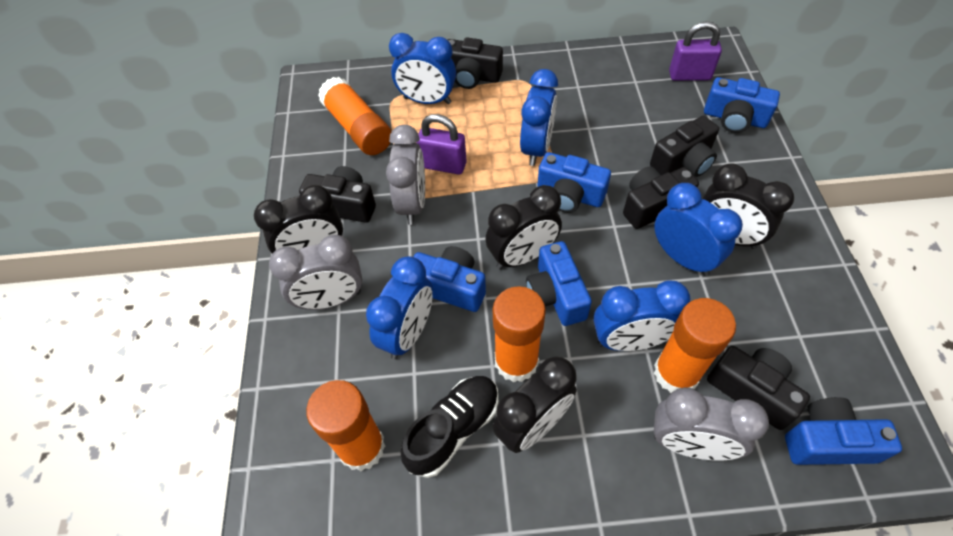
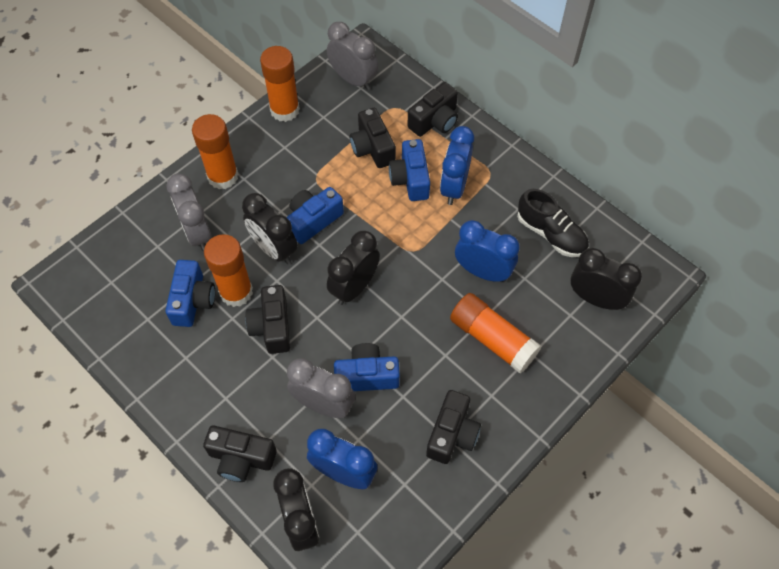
blue camera: [414,246,486,312] [526,241,592,326] [537,152,611,213] [704,77,780,133] [785,397,902,465] = 5 -> [165,260,215,327] [287,187,344,244] [334,343,400,391] [389,139,430,201] = 4
blue clock: [366,256,433,359] [389,33,456,104] [520,69,558,166] [594,280,690,351] [654,183,743,276] = 5 -> [307,429,377,489] [440,126,474,205] [455,220,520,282] = 3
purple padlock: [416,114,467,175] [669,21,722,81] = 2 -> none = 0

